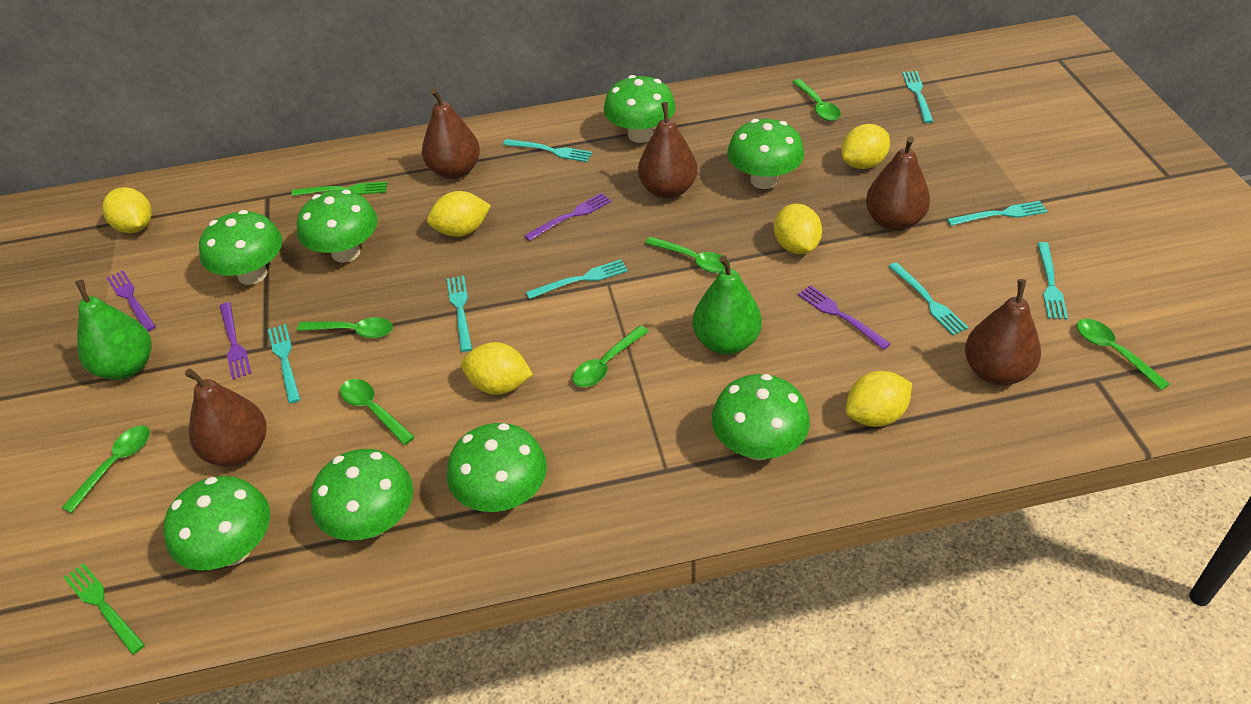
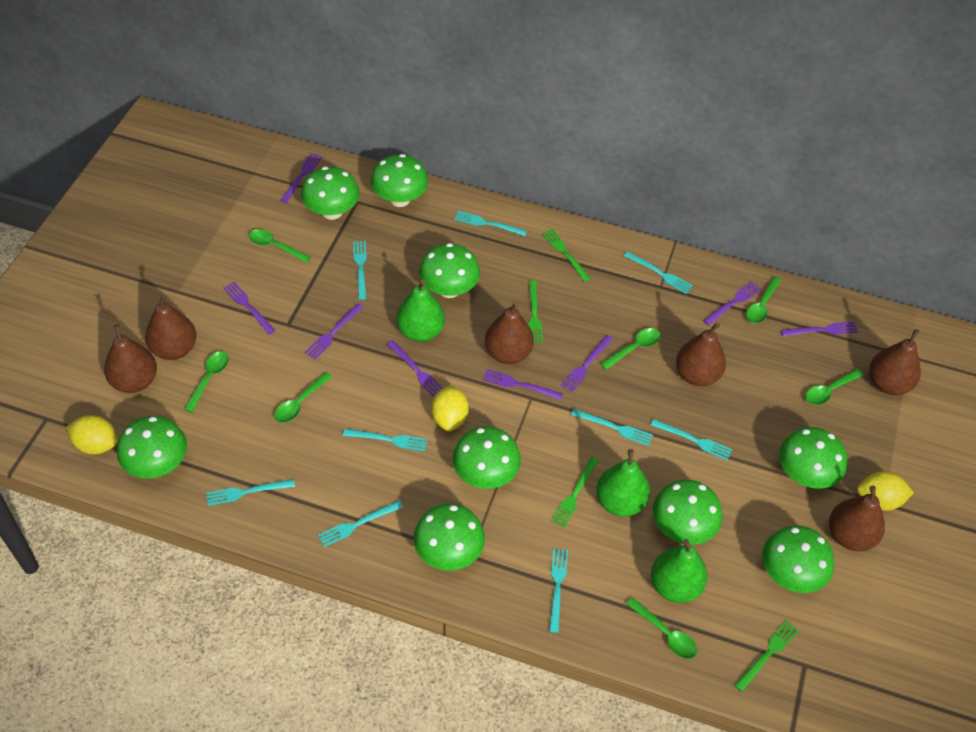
brown pear: [185,368,266,466] [422,89,480,179] [638,102,697,199] [866,136,930,231] [965,279,1041,385] = 5 -> [104,324,157,393] [145,294,197,360] [485,302,534,364] [676,322,726,386] [829,486,885,551] [869,329,921,395] = 6
green fork: [64,563,145,655] [292,181,387,196] = 2 -> [528,280,543,343] [542,229,591,282] [551,457,599,528] [734,620,799,692] = 4
green mushroom: [163,476,270,570] [199,210,282,285] [297,190,378,263] [311,449,413,541] [447,423,547,512] [604,75,676,143] [712,374,810,461] [727,119,804,189] = 8 -> [117,416,187,479] [301,167,360,220] [371,154,428,207] [414,503,485,571] [419,243,480,298] [453,426,521,489] [653,480,722,545] [762,525,834,593] [779,427,847,489] = 9
green pear: [75,280,152,380] [693,255,762,355] = 2 -> [396,280,445,342] [596,449,650,517] [651,539,708,603] = 3
purple fork: [107,270,156,331] [220,302,251,379] [524,193,612,241] [798,285,891,350] = 4 -> [223,282,276,335] [281,153,322,203] [305,303,363,359] [387,340,443,397] [482,369,563,400] [560,335,613,393] [703,281,762,325] [781,321,858,336] = 8
turquoise fork: [268,324,300,404] [447,276,472,352] [503,139,592,162] [526,259,628,299] [888,262,968,335] [902,71,934,123] [947,201,1048,226] [1037,242,1068,320] = 8 -> [206,479,295,506] [318,501,403,547] [343,429,428,451] [353,241,367,300] [454,210,527,236] [549,548,568,633] [571,409,653,446] [624,251,693,294] [651,419,732,461] = 9
yellow lemon: [102,187,152,233] [427,191,491,237] [461,342,533,395] [774,204,822,254] [841,124,890,169] [846,371,912,427] = 6 -> [66,415,118,454] [431,385,469,432] [857,471,914,511] = 3

